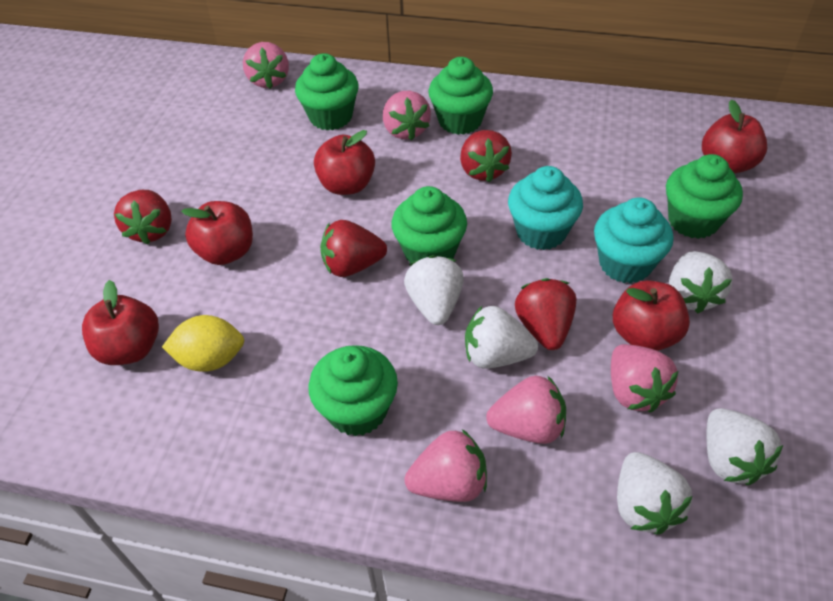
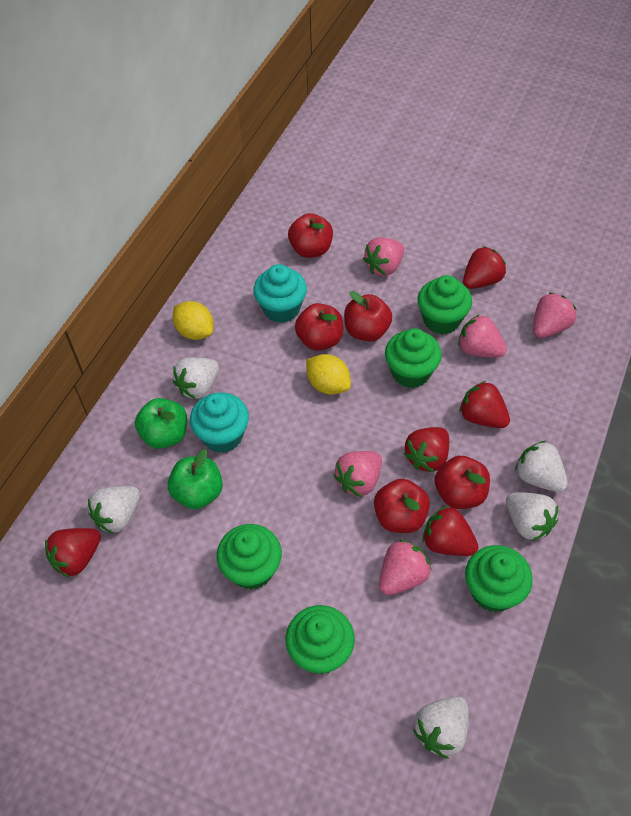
green apple: none = 0 -> [135,398,187,449] [168,449,223,509] = 2
red strawberry: [114,190,172,244] [320,220,387,277] [460,130,512,182] [515,278,576,350] = 4 -> [45,528,101,577] [403,427,449,472] [423,505,478,556] [460,381,510,428] [463,246,506,289] = 5
yellow lemon: [162,315,244,372] = 1 -> [173,301,214,340] [306,354,351,395] = 2

